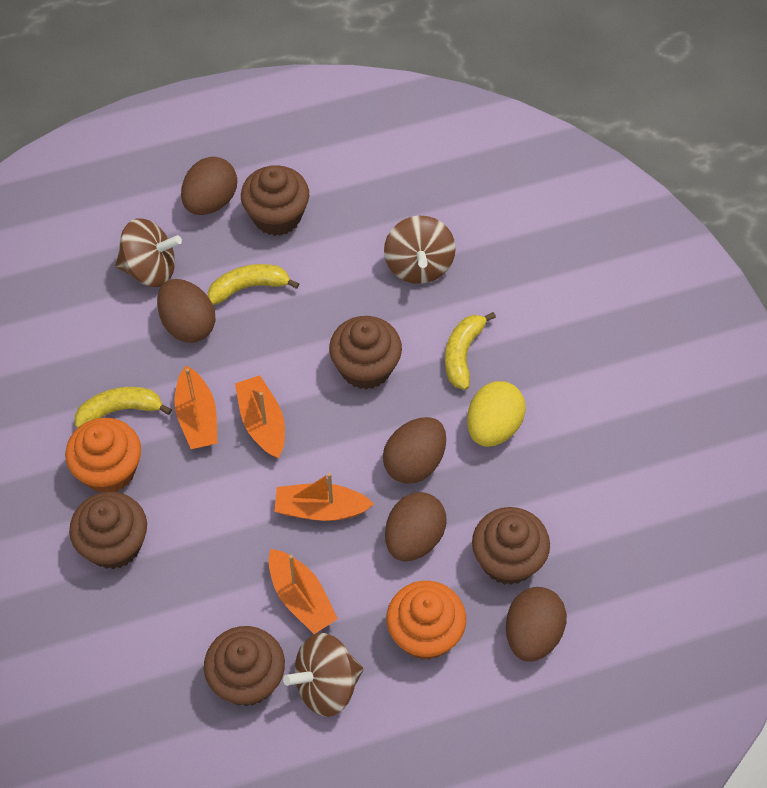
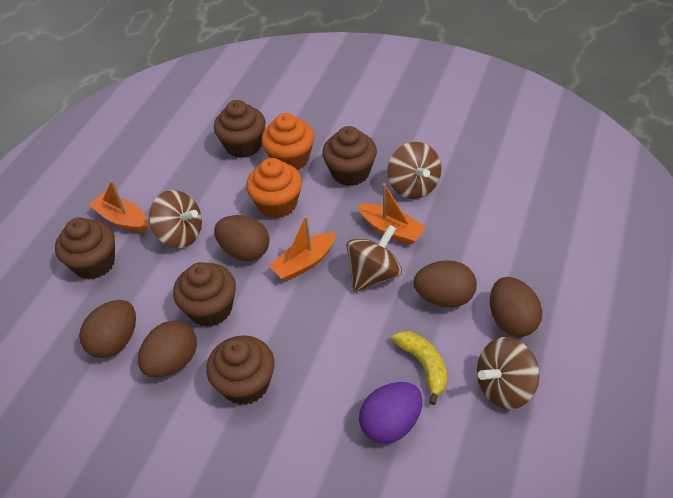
brown spinning top: [115,218,182,287] [283,633,364,717] [384,216,456,284] = 3 -> [149,190,202,248] [346,224,402,292] [388,142,441,199] [477,337,539,409] = 4
orange boat: [174,366,217,449] [235,375,285,458] [268,549,338,634] [274,473,374,521] = 4 -> [89,180,148,232] [269,216,336,281] [358,183,427,245] = 3
purple egg: none = 0 -> [359,382,423,444] = 1
yellow banana: [75,387,172,428] [208,264,300,305] [445,312,496,390] = 3 -> [392,331,447,405] = 1
yellow egg: [467,381,526,447] = 1 -> none = 0

